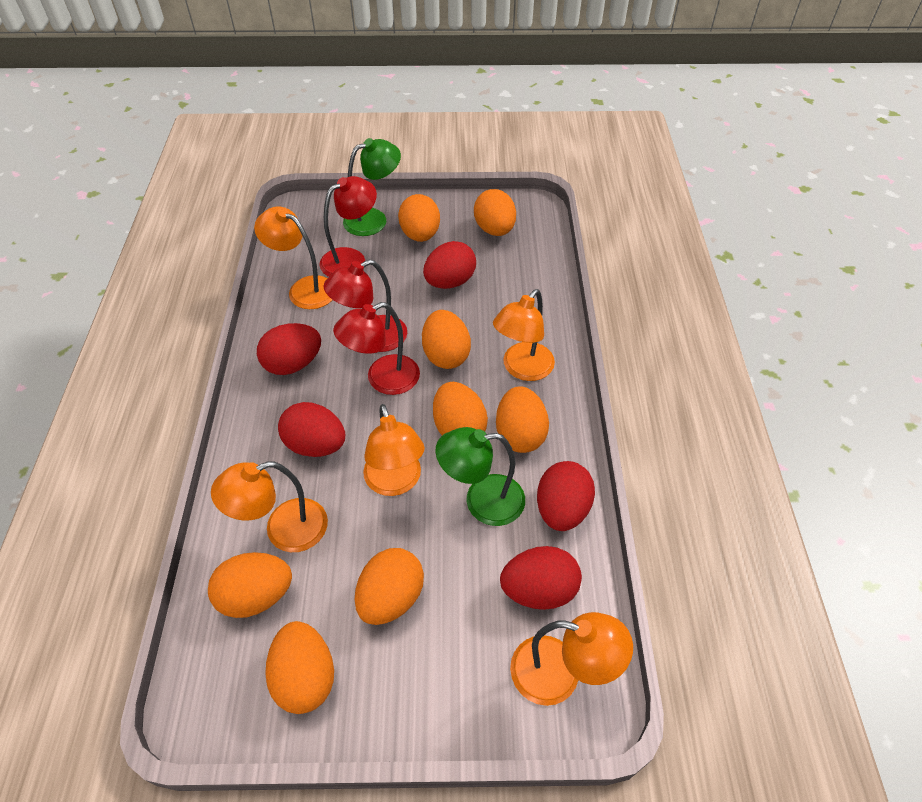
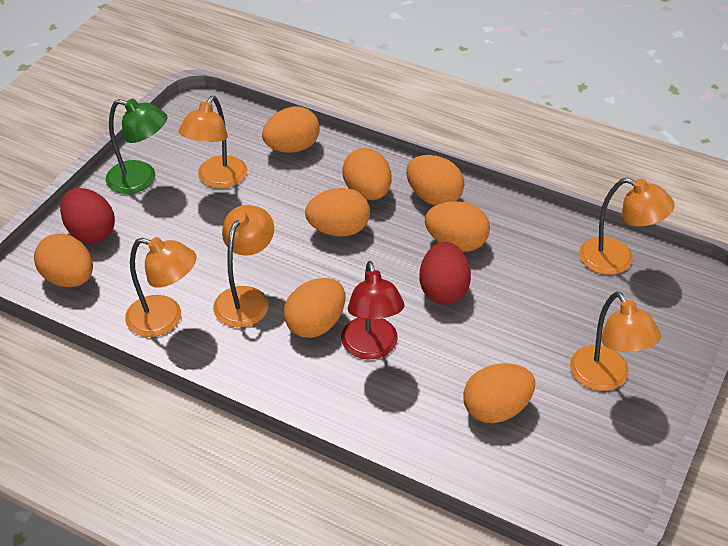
green lamp: [343,138,401,236] [436,427,525,526] = 2 -> [106,99,168,194] = 1
red egg: [257,323,321,375] [278,402,345,457] [423,241,476,289] [500,546,582,610] [537,461,595,531] = 5 -> [60,188,115,244] [420,242,471,305] = 2
red lamp: [319,176,377,277] [324,260,407,352] [333,302,420,395] = 3 -> [341,261,405,360] = 1

